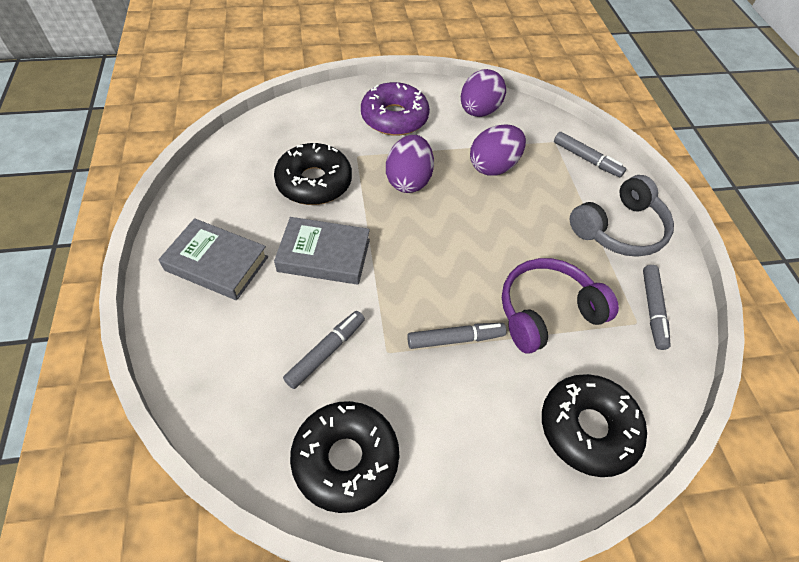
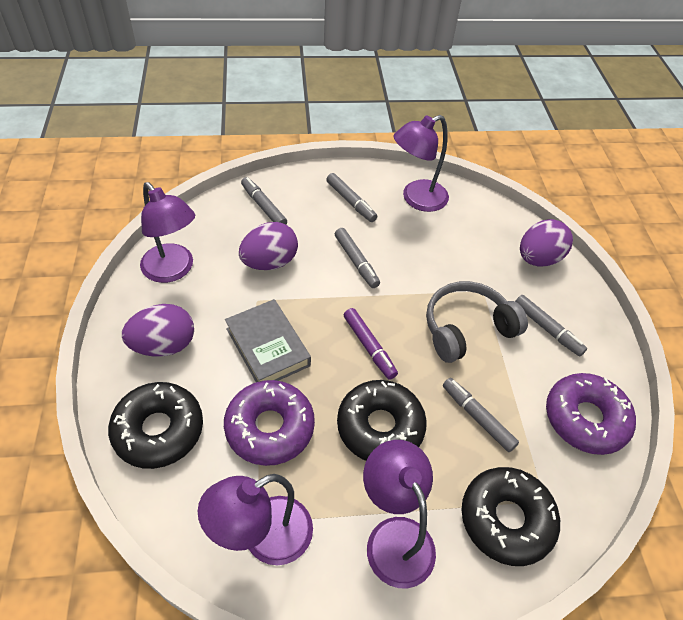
grey book: [158,218,268,300] [274,217,370,285] = 2 -> [225,299,311,382] = 1
grey marker: [283,311,365,389] [407,323,506,349] [554,132,626,177] [643,265,671,350] = 4 -> [241,177,287,224] [326,173,378,222] [335,228,380,288] [443,378,519,452] [515,295,587,357] = 5
purple donut: [361,82,430,136] = 1 -> [224,380,315,466] [546,373,636,455] = 2
purple headphones: [502,258,619,354] = 1 -> none = 0
purple lamp: none = 0 -> [140,182,195,283] [198,474,313,565] [363,440,436,589] [394,115,449,212] = 4
purple marker: none = 0 -> [344,308,398,380] = 1

